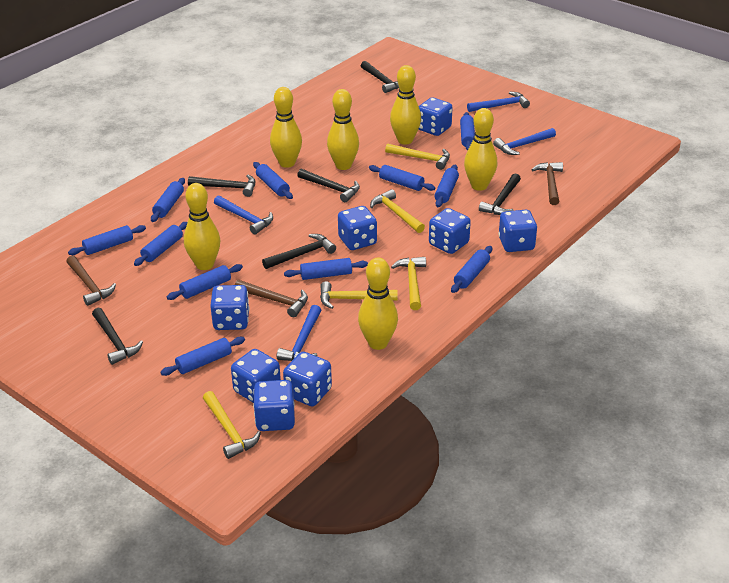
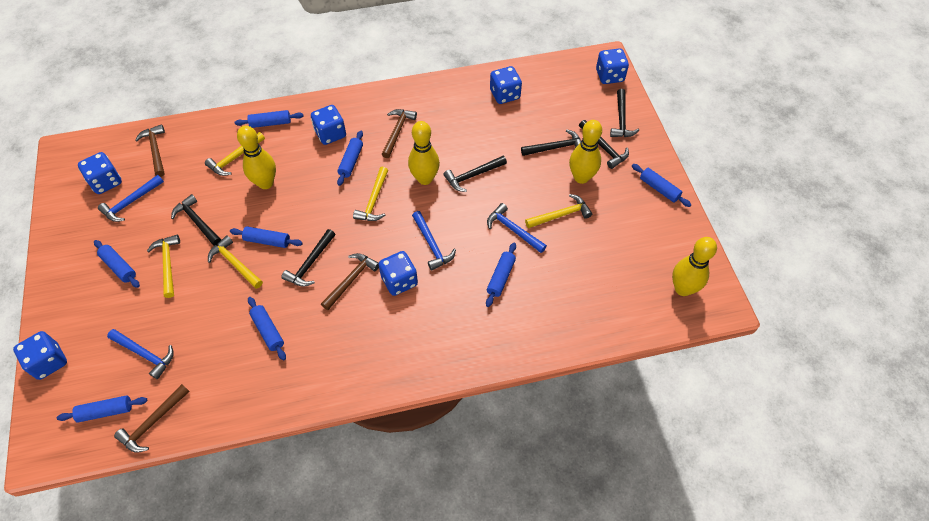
blue dice: [210,285,249,330] [231,349,281,403] [253,380,295,431] [283,352,332,406] [338,206,377,250] [419,97,453,136] [429,208,471,254] [498,210,537,252] = 8 -> [13,331,67,380] [78,152,122,194] [311,105,346,145] [379,251,418,296] [490,66,522,104] [596,48,629,84] = 6
blue rolling pin: [68,225,146,255] [134,222,188,266] [151,178,185,222] [160,337,245,376] [167,264,243,300] [253,162,293,199] [284,258,368,280] [369,165,435,191] [434,164,459,207] [451,246,492,293] [460,112,475,150] = 11 -> [57,395,147,423] [94,240,140,288] [230,227,303,248] [235,110,304,128] [248,297,286,360] [337,131,363,186] [486,243,516,307] [632,164,691,207] = 8
brown hammer: [66,255,116,306] [235,280,308,317] [532,162,563,205] = 3 -> [114,384,190,453] [135,124,165,177] [321,253,379,310] [382,109,417,158] = 4
yellow bowling pin: [184,183,220,270] [270,87,302,168] [327,89,359,170] [358,258,398,350] [390,65,421,145] [464,108,497,191] = 6 -> [237,126,276,189] [408,121,440,185] [569,120,602,184] [672,237,717,296] = 4

